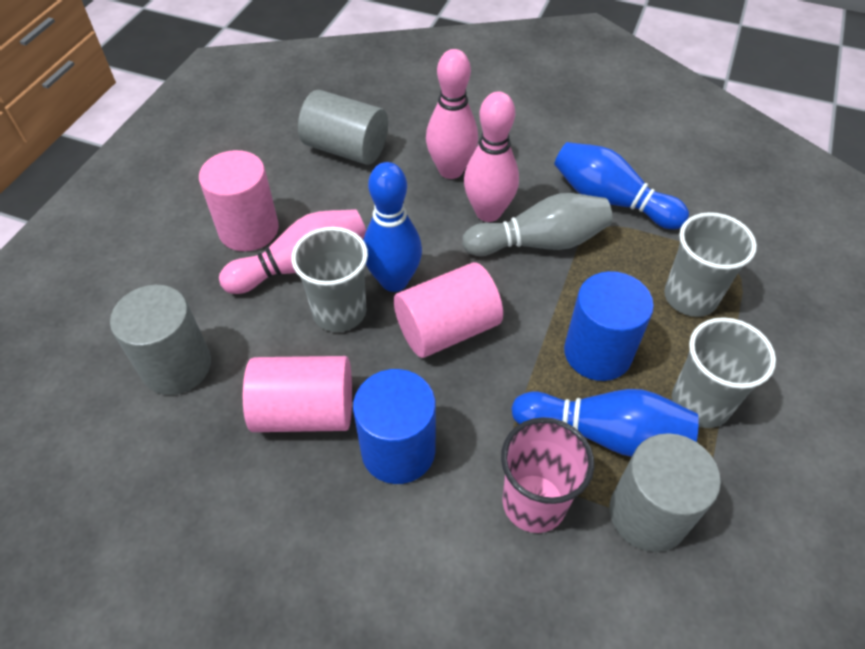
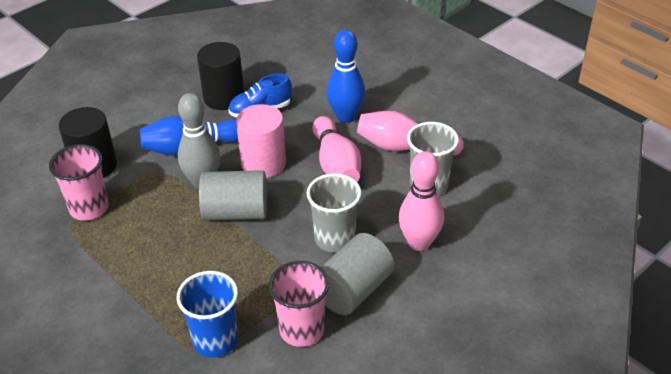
black cylinder: none = 0 -> [59,107,117,178] [197,42,244,110] = 2
blue bowling pin: [363,162,422,292] [511,389,699,457] [554,142,689,229] = 3 -> [140,116,238,156] [327,29,365,123] = 2
blue cup: none = 0 -> [177,271,238,358] = 1
blue cylinder: [353,369,436,484] [564,271,654,381] = 2 -> none = 0
blue shoe: none = 0 -> [229,73,292,118] = 1
grey cup: [291,227,368,332] [664,212,757,317] [672,317,776,428] = 3 -> [307,173,361,253] [407,122,459,195] = 2
grey cylinder: [110,285,211,395] [298,90,388,165] [610,433,721,552] = 3 -> [199,170,267,220] [321,233,394,315] = 2
pink cup: [501,417,594,533] = 1 -> [49,144,109,220] [269,261,329,347] = 2
pink cylinder: [199,150,279,251] [243,356,352,432] [394,262,503,358] = 3 -> [236,104,286,178] = 1

